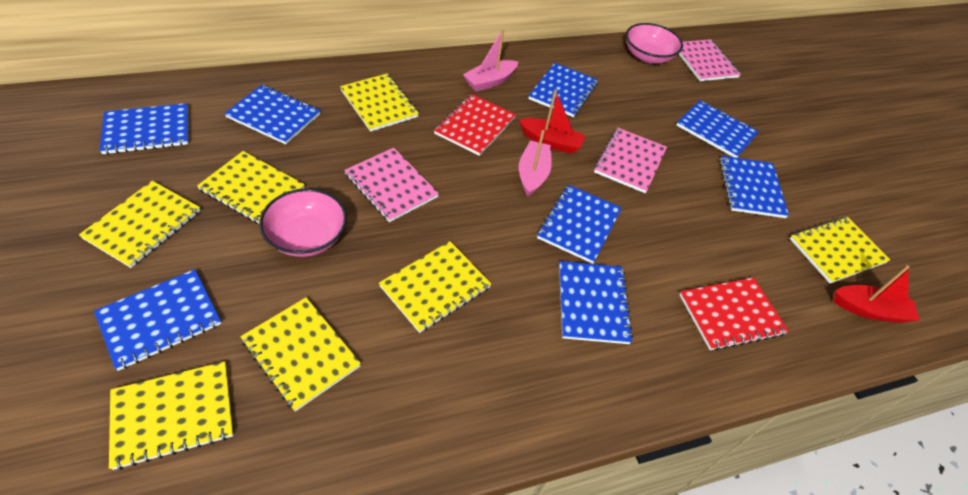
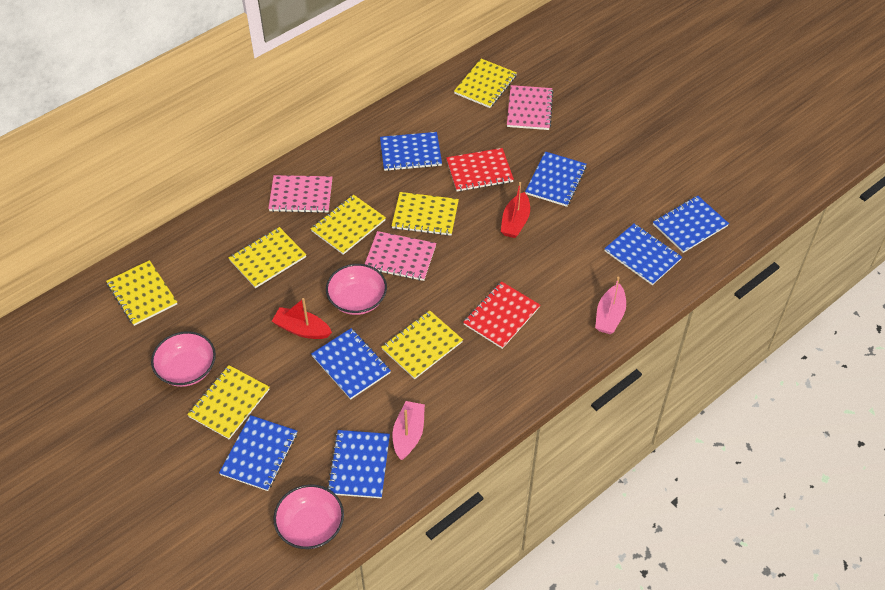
blue notebook: [94,269,221,371] [99,103,188,154] [224,85,321,145] [528,63,598,117] [537,185,622,264] [559,261,633,344] [676,100,759,158] [719,156,789,218] = 8 -> [219,415,297,491] [311,328,391,400] [327,430,390,498] [380,132,442,171] [525,151,587,207] [604,224,682,285] [653,196,729,253] = 7
pink bowl: [259,188,347,257] [626,23,683,64] = 2 -> [151,331,216,387] [273,484,344,549] [326,264,387,315] = 3

